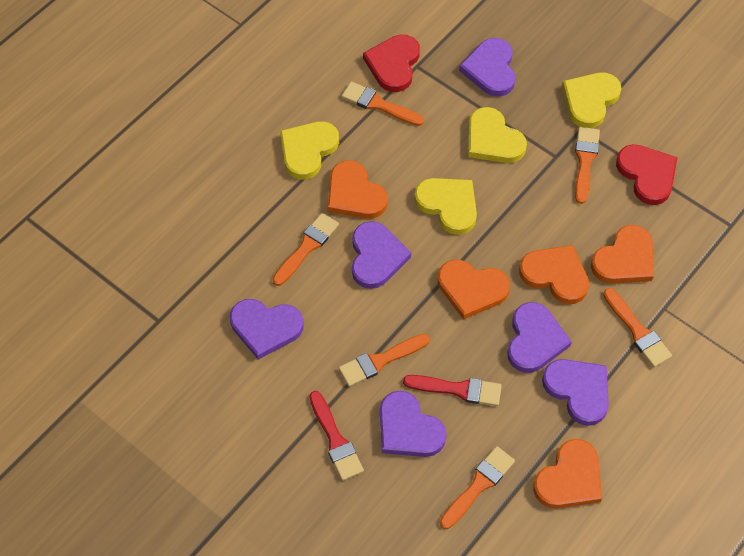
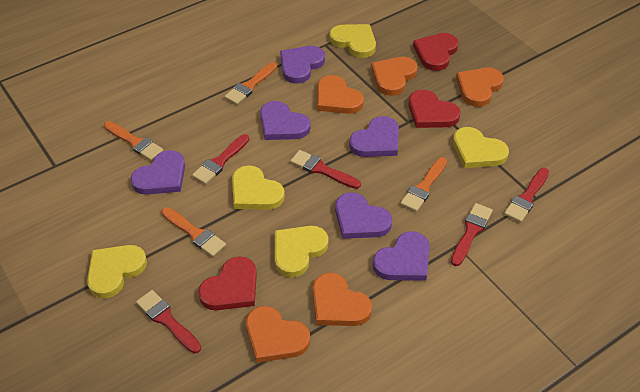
orange brush: [273,213,339,286] [339,334,430,387] [341,82,424,126] [440,446,515,529] [575,127,600,204] [603,288,672,367] = 6 -> [104,121,163,161] [161,207,226,257] [224,62,277,105] [400,157,447,212] = 4
red brush: [309,391,364,481] [403,375,502,406] = 2 -> [136,290,201,353] [192,134,250,184] [290,150,361,189] [451,203,493,266] [504,168,549,223] = 5
red heart: [363,35,420,92] [616,144,678,205] = 2 -> [198,257,257,310] [409,90,460,128] [413,33,459,71] = 3
yellow heart: [280,121,339,180] [414,178,477,235] [468,107,527,163] [562,73,621,128] = 4 -> [87,245,147,298] [232,165,285,210] [275,226,328,277] [329,24,376,58] [453,127,509,168] = 5

